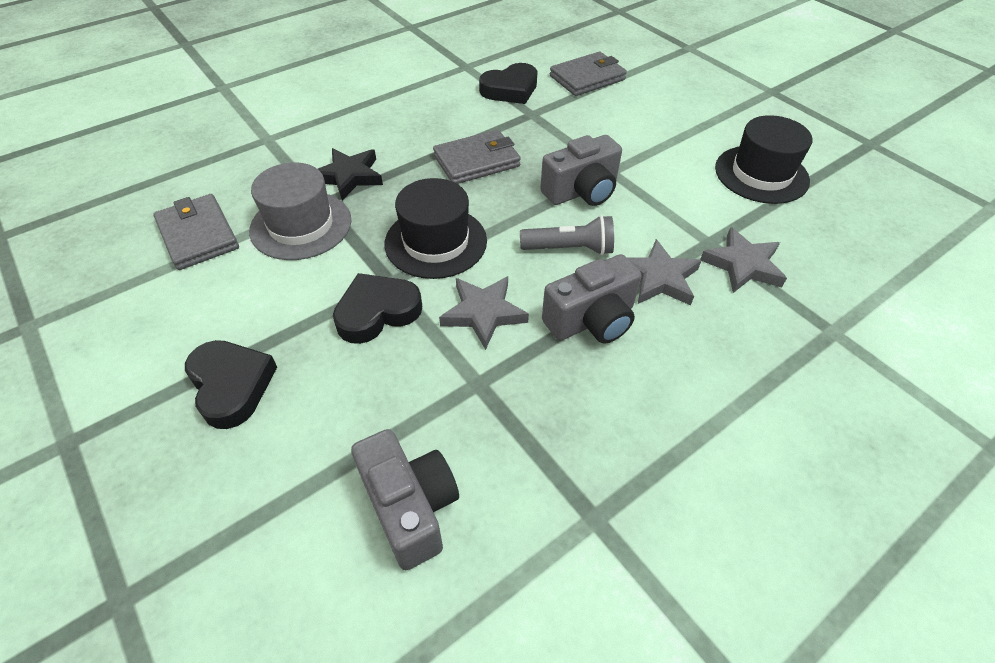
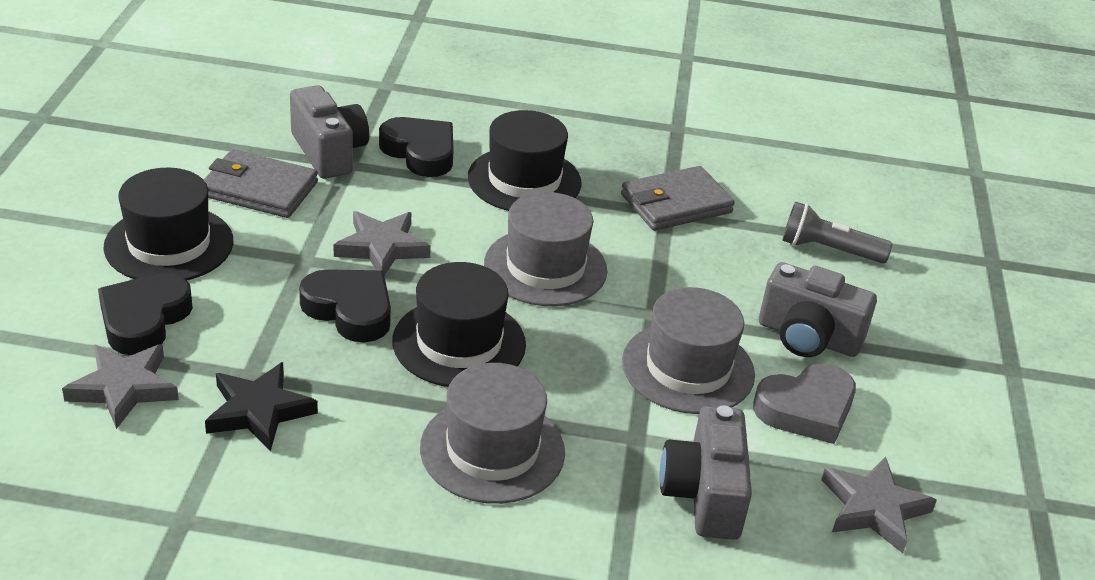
black hat: [385,178,487,279] [715,115,813,204] = 2 -> [103,168,233,280] [392,262,526,387] [468,110,581,211] = 3
grey hat: [249,162,352,260] = 1 -> [420,363,565,504] [484,192,607,306] [622,287,755,414] = 3
grey heart: none = 0 -> [753,363,856,444] = 1
grey wallet: [153,194,239,270] [433,130,521,184] [550,52,627,96] = 3 -> [204,149,318,218] [621,166,735,231] = 2

